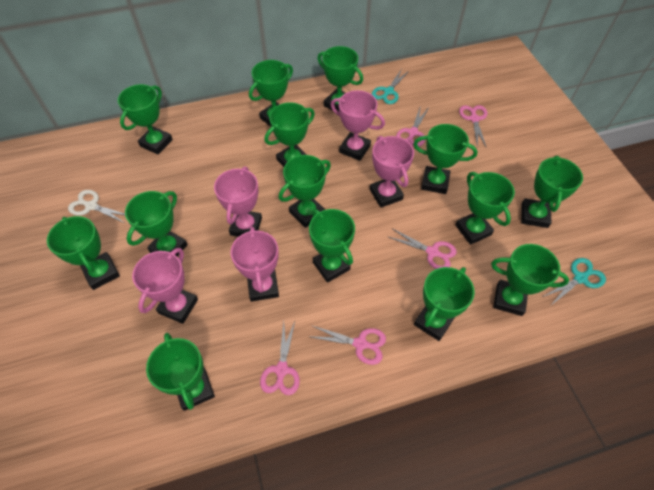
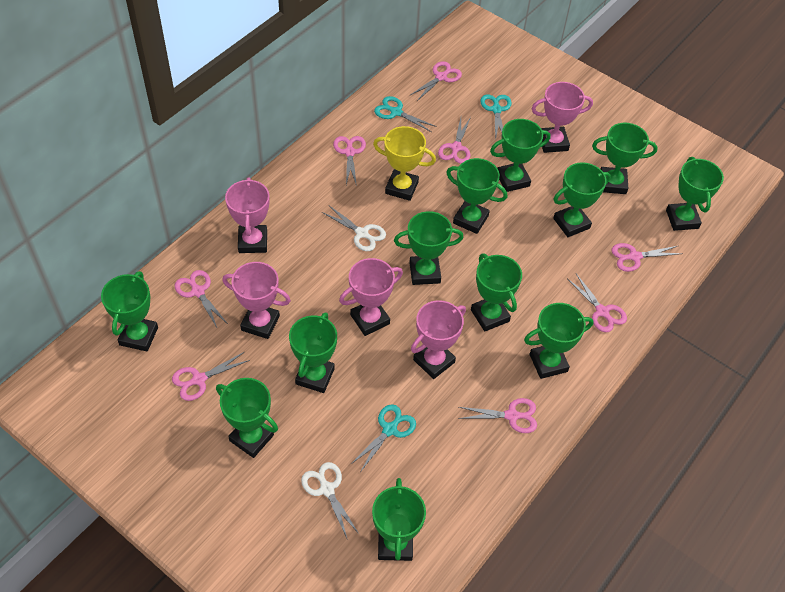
green trophy: [47,216,120,290] [118,84,173,155] [125,191,188,256] [146,333,215,411] [249,60,293,127] [264,102,315,167] [279,155,331,228] [309,209,355,283] [317,46,363,111] [413,124,478,194] [414,267,475,341] [455,172,515,245] [491,244,569,316] [522,156,583,228] = 14 -> [101,271,158,352] [216,378,278,458] [289,312,337,393] [372,478,426,561] [394,211,464,285] [446,158,507,234] [471,254,522,332] [490,119,550,192] [524,303,594,379] [553,162,611,237] [592,123,658,194] [666,157,724,231] = 12
pink scissors: [260,321,300,395] [311,325,386,365] [389,229,457,269] [396,105,428,147] [459,105,487,148] = 5 -> [172,352,250,401] [174,270,228,327] [333,136,366,186] [411,61,462,101] [438,117,471,164] [458,398,537,433] [568,274,627,332] [611,243,682,272] = 8
turquoise scissors: [372,69,409,104] [543,258,606,306] = 2 -> [350,404,416,471] [374,96,437,132] [481,94,512,141] = 3
white scissors: [68,190,125,223] = 1 -> [301,462,360,540] [322,206,386,251] = 2
yellow trophy: none = 0 -> [373,126,436,201] = 1

